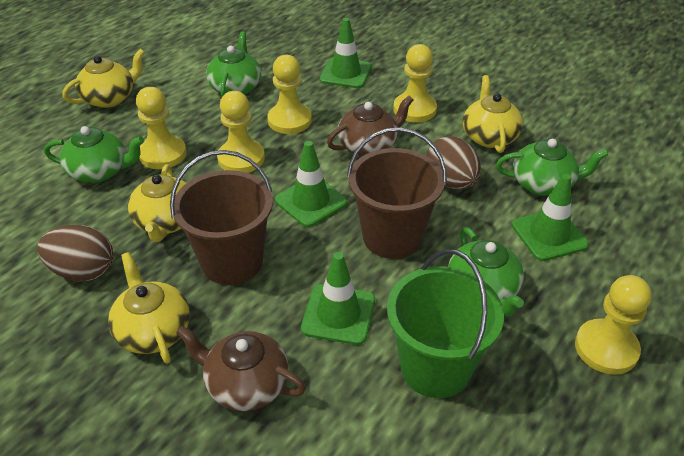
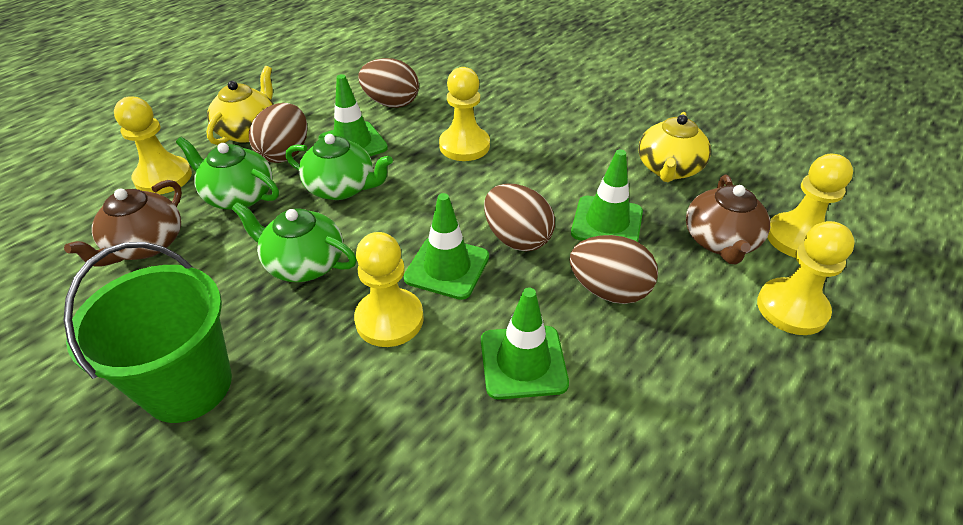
brown bucket: [170,150,273,285] [347,127,447,259] = 2 -> none = 0
brown egg: [37,225,113,281] [426,136,481,189] = 2 -> [249,103,307,163] [358,58,419,108] [484,184,555,252] [569,235,658,304] = 4
green teapot: [44,126,144,183] [206,31,261,97] [448,227,524,316] [496,139,608,196] = 4 -> [176,137,279,210] [232,202,357,282] [286,134,393,200] = 3
yellow teapot: [62,49,145,108] [108,252,190,363] [128,164,186,242] [463,75,523,153] = 4 -> [206,66,274,145] [638,112,711,182] = 2

